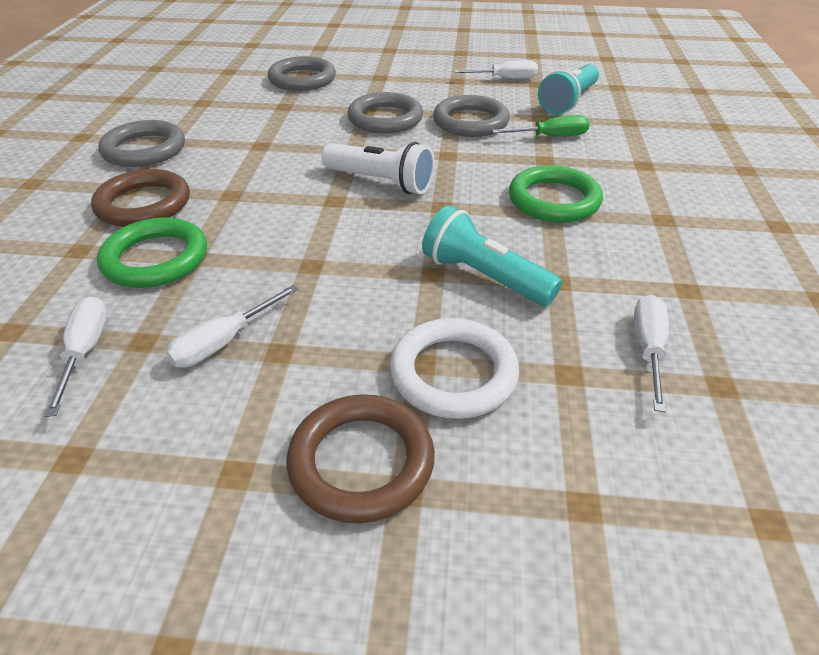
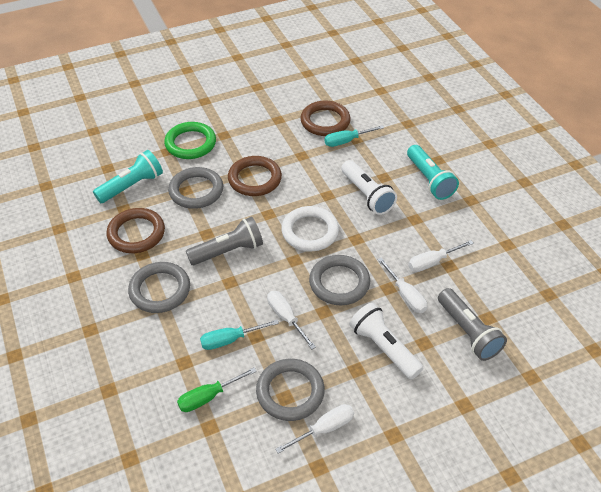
brown ring: [91,169,190,227] [286,394,435,523] = 2 -> [107,208,165,253] [228,156,282,196] [300,100,351,136] = 3
green ring: [97,217,207,288] [509,165,603,223] = 2 -> [164,122,216,159] = 1
grey flashlight: none = 0 -> [186,217,263,265] [438,288,507,361] = 2
turquoise screwdriver: none = 0 -> [200,320,279,350] [324,125,384,147] = 2
white flashlight: [322,142,435,194] = 1 -> [341,160,397,215] [349,303,423,380] = 2

